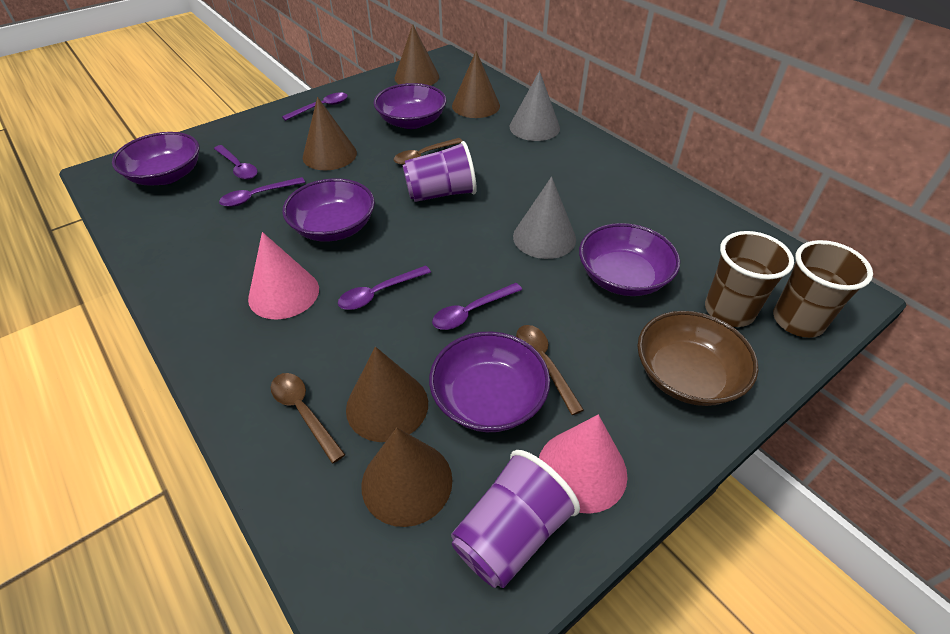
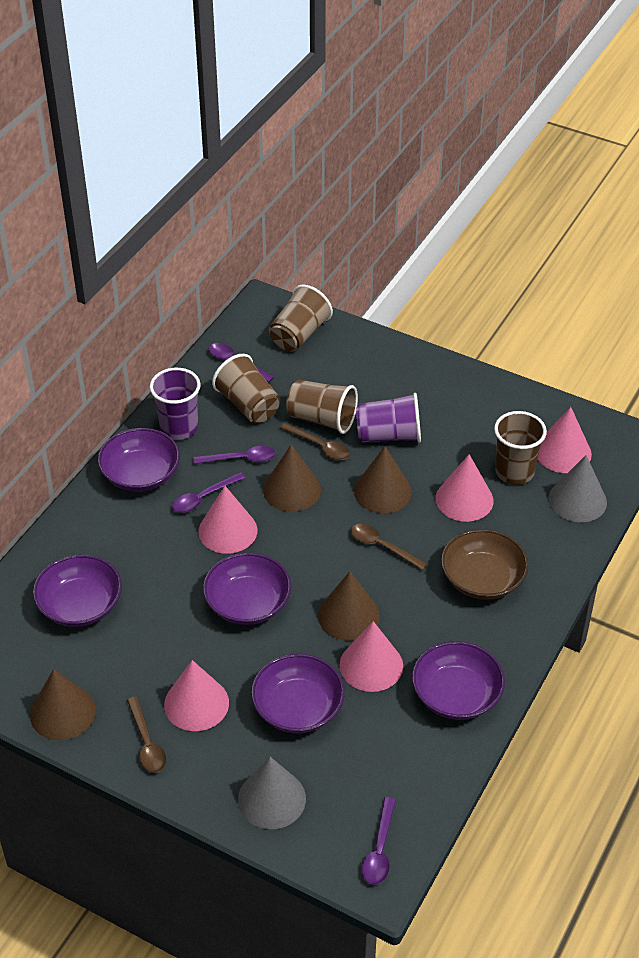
brown cone: [303,97,357,170] [346,347,428,442] [361,428,453,527] [394,24,439,86] [452,51,500,118] = 5 -> [30,669,96,740] [263,444,321,511] [318,571,380,641] [354,446,412,513] = 4
brown cup: [705,231,794,327] [773,240,873,338] = 2 -> [212,354,280,423] [269,285,333,351] [286,380,358,434] [494,411,547,485] = 4
pink cone: [248,232,319,319] [539,415,628,514] = 2 -> [164,660,229,731] [198,486,257,554] [340,621,403,692] [436,454,494,522] [537,407,592,473] = 5
purple spoon: [214,145,258,180] [219,177,305,207] [282,93,348,121] [338,265,431,310] [432,283,522,330] = 5 -> [172,472,246,513] [193,446,276,464] [209,343,274,382] [362,797,396,885] = 4

